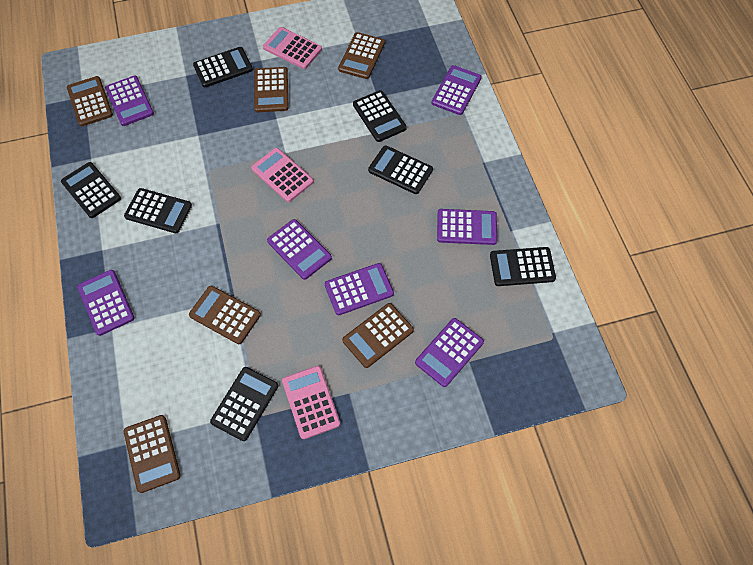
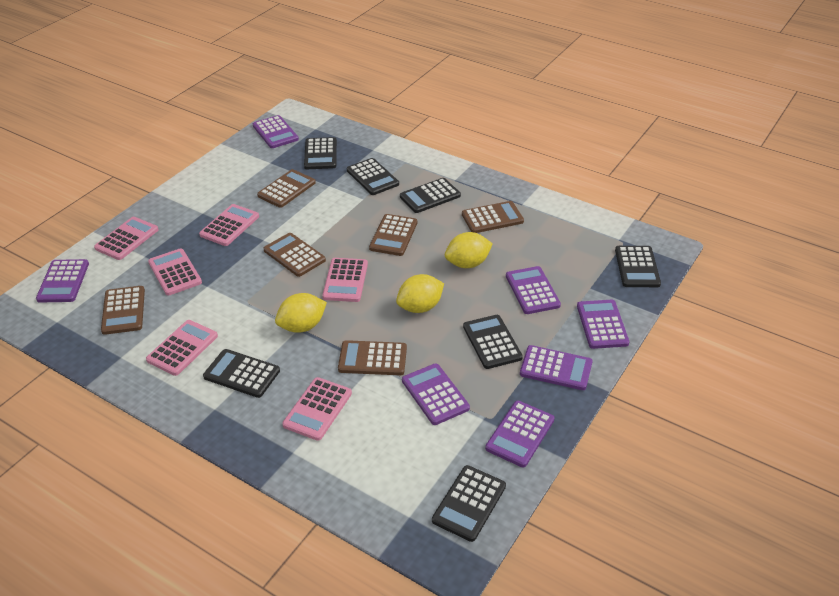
pink calculator: [251,148,314,202] [263,27,322,69] [282,366,340,439] = 3 -> [94,217,159,260] [146,320,218,376] [148,248,202,296] [199,204,259,246] [282,377,352,441] [322,258,368,302] = 6
yellow lemon: none = 0 -> [275,293,327,333] [396,274,444,313] [445,232,493,268] = 3

